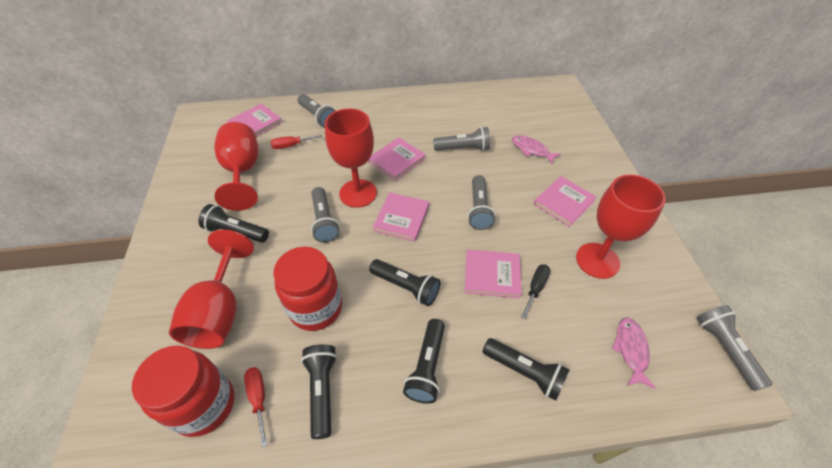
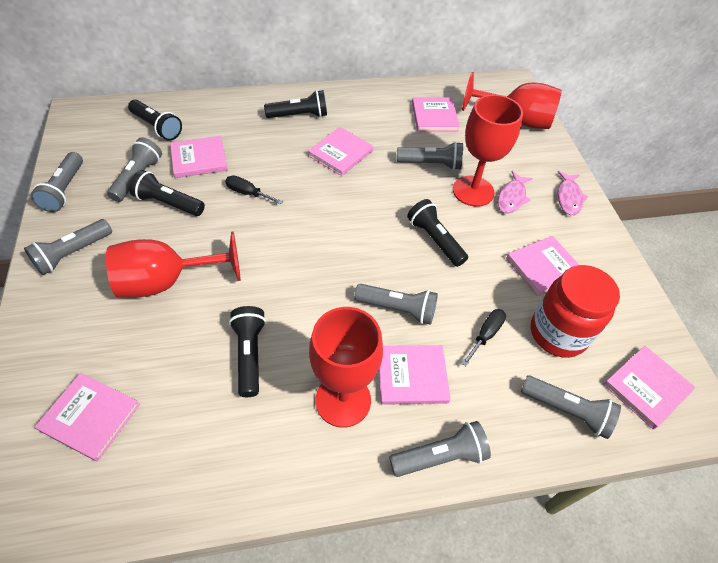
black screwdriver: [521,264,550,319] = 1 -> [225,175,283,204] [461,309,506,366] = 2
grey flashlight: [298,94,335,128] [311,187,340,243] [433,127,490,151] [468,175,496,230] [697,305,772,391] = 5 -> [24,219,112,275] [30,152,83,212] [107,137,162,202] [354,284,438,325] [389,421,491,477] [397,142,463,170] [521,376,621,439] = 7
pink book: [227,104,282,137] [368,137,426,181] [373,192,429,241] [465,250,522,298] [534,176,597,227] = 5 -> [35,373,140,461] [170,136,228,178] [308,127,373,176] [379,345,451,405] [412,97,460,132] [506,236,579,296] [603,346,695,429] = 7
red jar: [132,346,235,437] [273,247,342,331] = 2 -> [531,265,620,358] = 1
red screwdriver: [244,367,268,447] [271,135,322,149] = 2 -> none = 0

